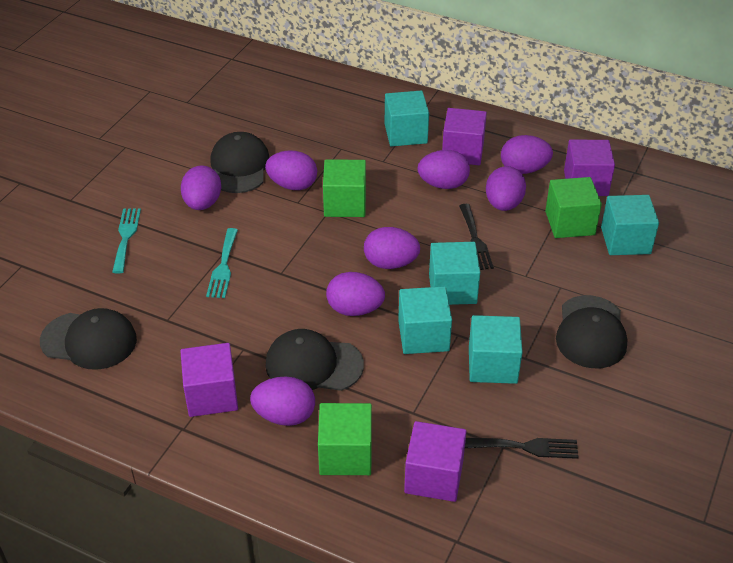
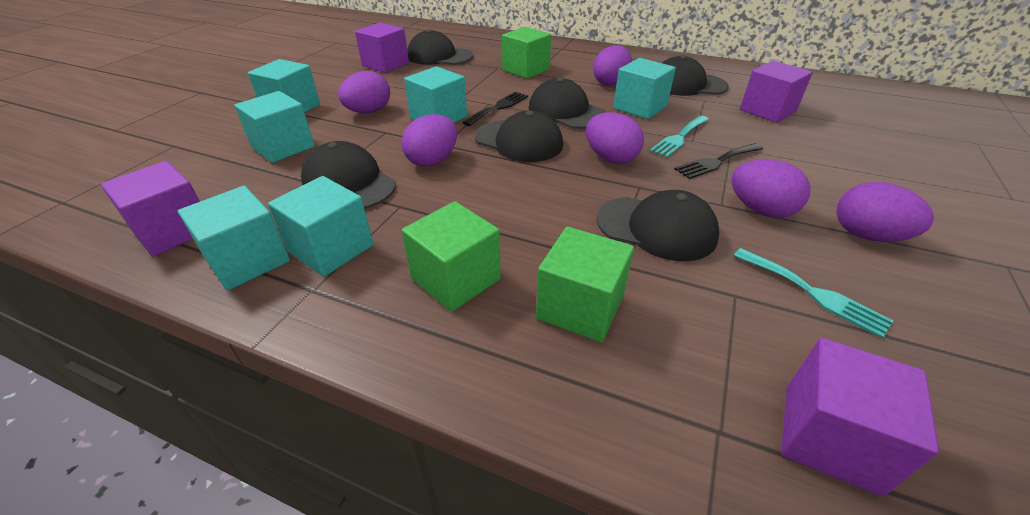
black cap: [40,308,137,370] [210,132,270,193] [265,329,364,391] [556,295,627,368] = 4 -> [301,141,396,209] [407,29,473,65] [475,111,563,162] [528,78,607,129] [596,190,719,261] [662,55,729,96] = 6
purple egg: [181,165,221,210] [250,376,315,426] [265,151,317,190] [326,272,385,316] [364,227,420,269] [418,150,470,189] [486,166,526,211] [501,135,553,174] = 8 -> [338,71,390,113] [402,114,457,167] [586,112,644,164] [593,45,632,86] [731,159,811,218] [836,182,934,242] = 6
turquoise cube: [385,90,429,147] [398,286,452,354] [429,242,480,305] [469,315,523,384] [601,195,659,255] = 5 -> [178,186,290,290] [234,91,315,163] [248,59,320,112] [268,176,373,277] [404,66,467,123] [613,58,676,119] = 6

